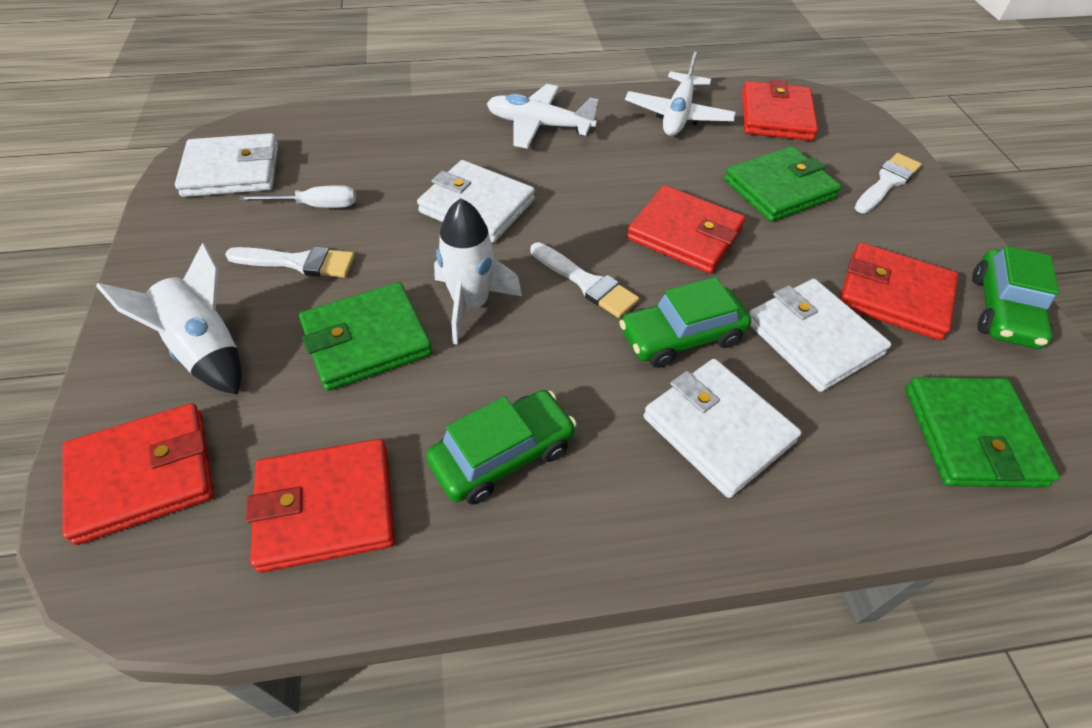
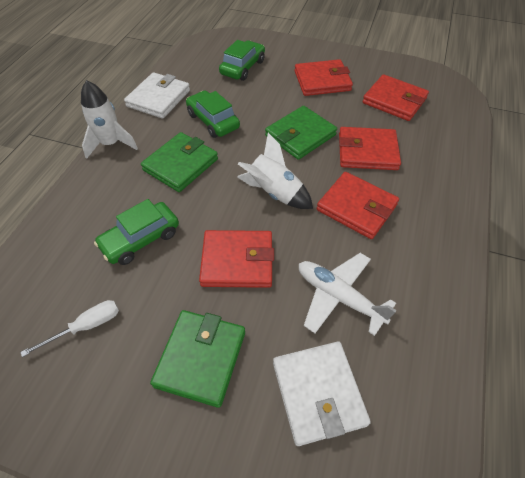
white brush: [225,247,355,278] [531,243,639,318] [855,153,922,213] = 3 -> none = 0
white plane: [487,84,599,149] [625,52,736,136] = 2 -> [299,253,397,336] = 1
white wallet: [175,133,278,197] [417,160,535,243] [643,359,802,498] [749,279,891,392] = 4 -> [124,72,190,119] [273,341,371,446] = 2

